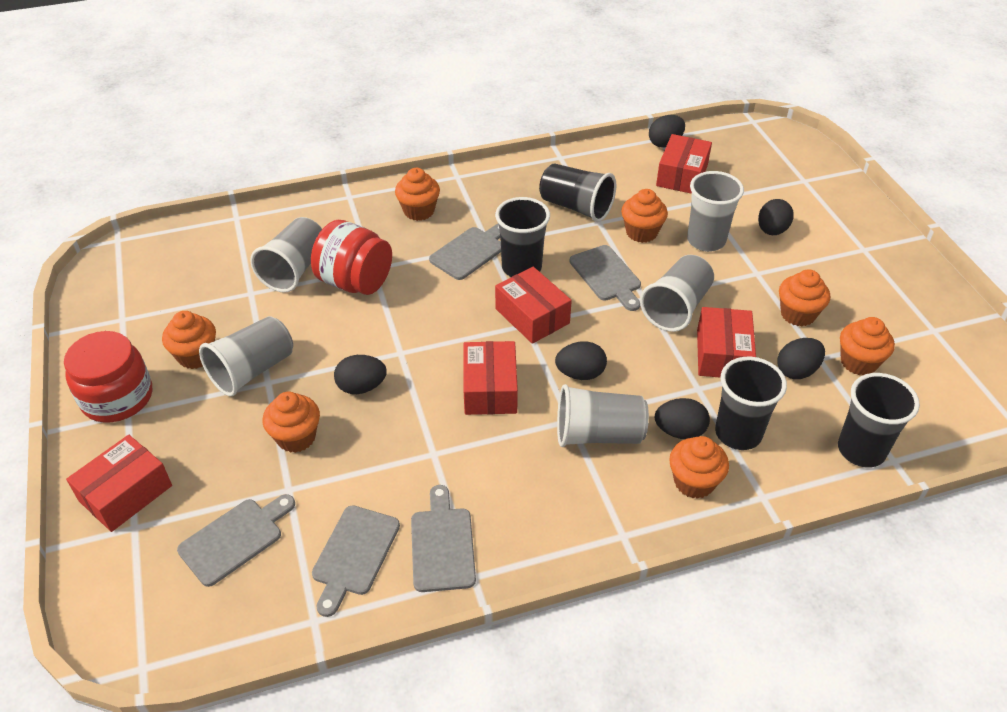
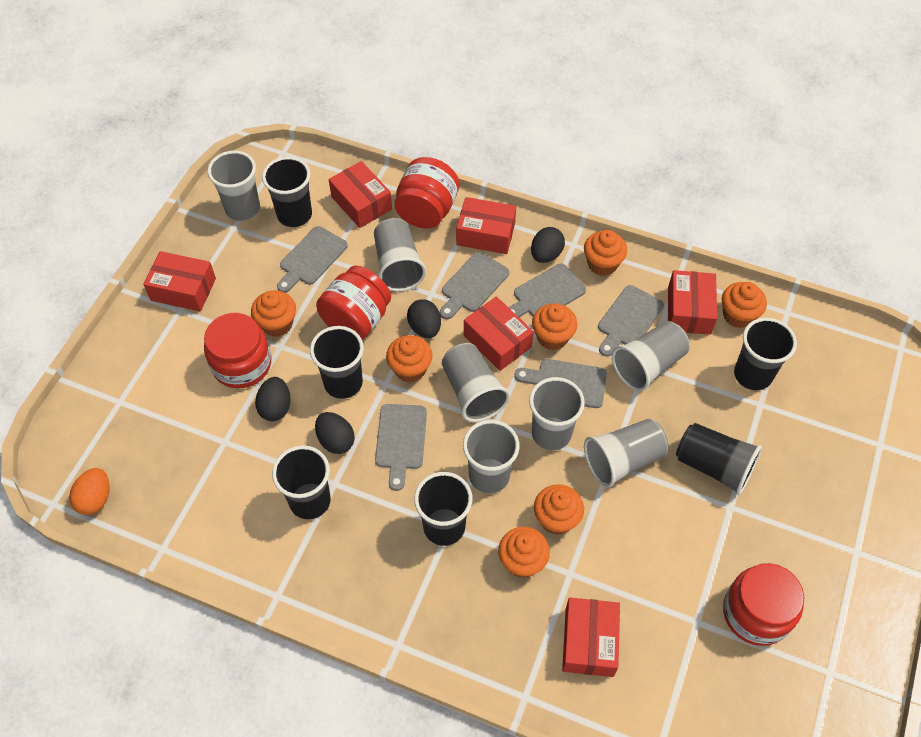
black cup: [495,197,550,277] [539,163,616,222] [715,357,787,450] [838,373,920,467] = 4 -> [262,157,312,227] [272,445,331,520] [310,326,364,399] [414,472,472,546] [676,423,762,495] [734,318,797,390] = 6
black egg: [334,355,387,394] [555,341,607,380] [649,115,685,148] [655,398,710,439] [758,199,794,235] [777,338,825,379] = 6 -> [255,377,291,421] [315,412,355,454] [407,299,441,338] [531,227,565,263] = 4
grey cup: [199,316,293,396] [250,217,322,293] [557,384,649,447] [640,255,714,332] [687,171,744,252] = 5 -> [207,151,260,221] [374,218,426,291] [442,343,510,422] [463,420,520,494] [529,377,585,451] [584,419,668,487] [612,321,690,391] = 7
grey cutting board: [177,494,295,587] [312,505,400,617] [411,485,476,592] [429,224,501,280] [570,245,641,311] = 5 -> [277,226,348,293] [375,404,427,491] [440,252,509,319] [508,263,586,317] [515,359,607,408] [598,285,664,357] = 6
orange egg: none = 0 -> [69,468,109,515] = 1
red box: [66,435,172,532] [464,341,518,415] [495,267,572,344] [656,134,712,194] [697,307,756,378] = 5 -> [143,251,216,312] [329,161,392,228] [456,197,516,254] [464,296,534,371] [562,598,620,677] [668,270,717,335] = 6
red jar: [64,331,152,423] [311,220,392,295] = 2 -> [204,313,271,389] [316,265,391,340] [394,157,459,229] [723,563,804,646] = 4

